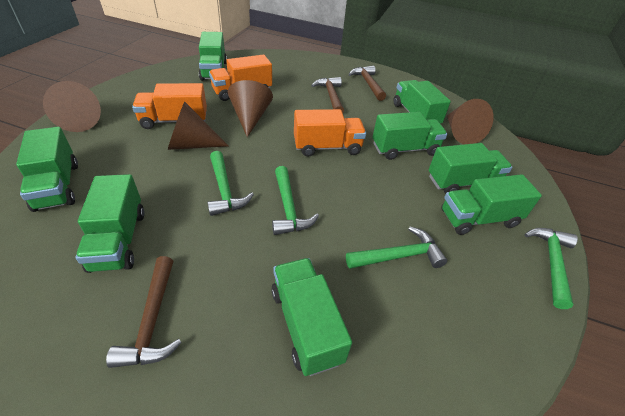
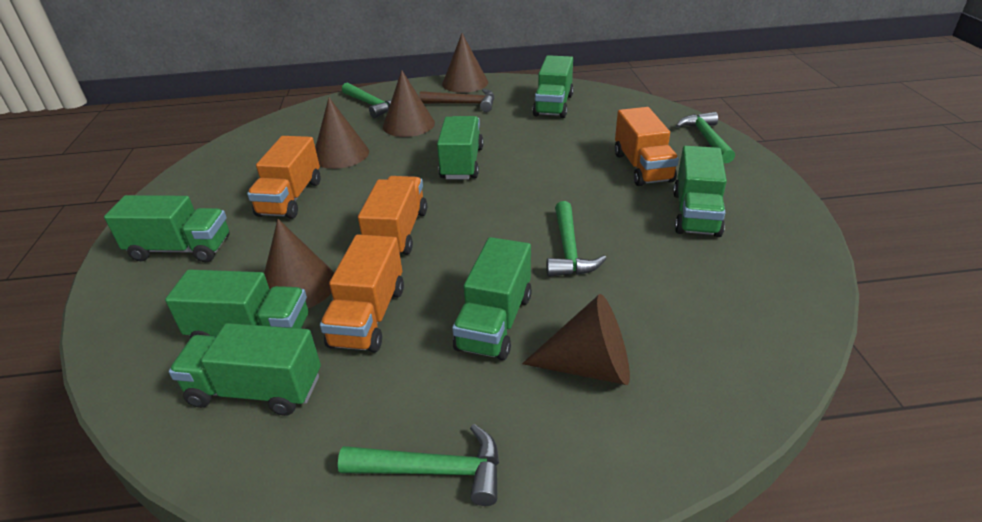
brown cone: [43,81,101,132] [168,102,229,150] [228,80,273,137] [447,99,494,144] = 4 -> [264,219,334,308] [315,98,369,169] [383,70,435,137] [442,33,488,93] [522,294,630,385] = 5
brown hammer: [106,256,182,368] [311,77,344,113] [349,66,386,101] = 3 -> [419,89,494,112] = 1
green truck: [16,127,78,212] [76,174,144,273] [199,32,227,81] [271,258,352,376] [373,112,447,160] [393,80,451,123] [429,143,512,194] [441,174,542,235] = 8 -> [104,195,230,262] [165,269,308,338] [169,323,321,416] [437,116,483,179] [452,237,532,360] [533,55,574,118] [673,146,727,237] = 7
orange truck: [132,83,207,129] [209,55,272,101] [294,109,366,157] = 3 -> [247,136,320,219] [320,234,404,352] [358,176,427,255] [615,107,679,186] = 4

